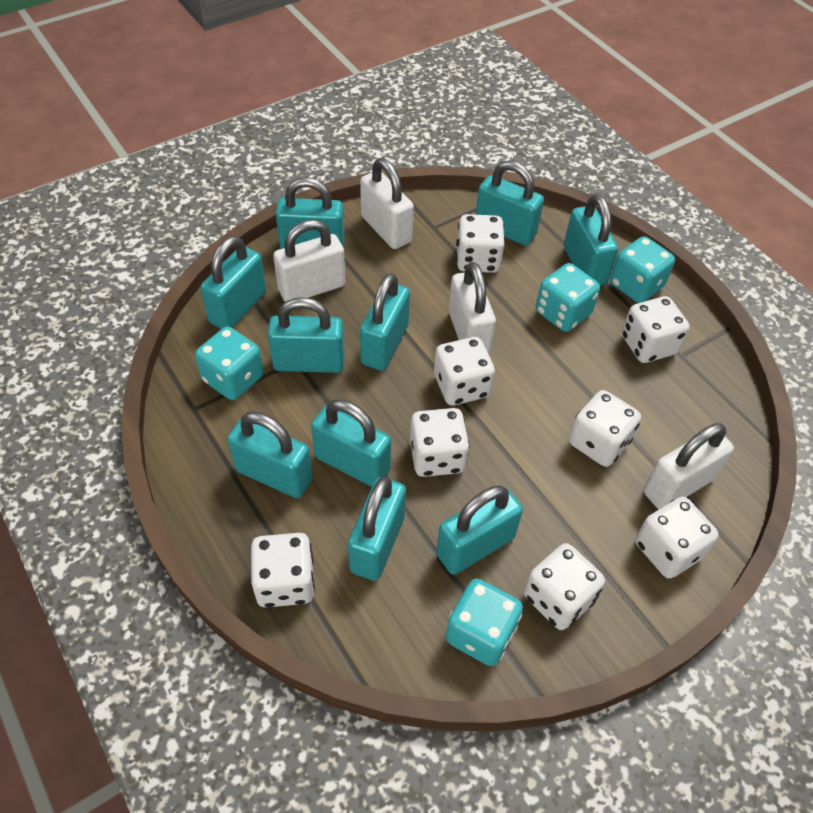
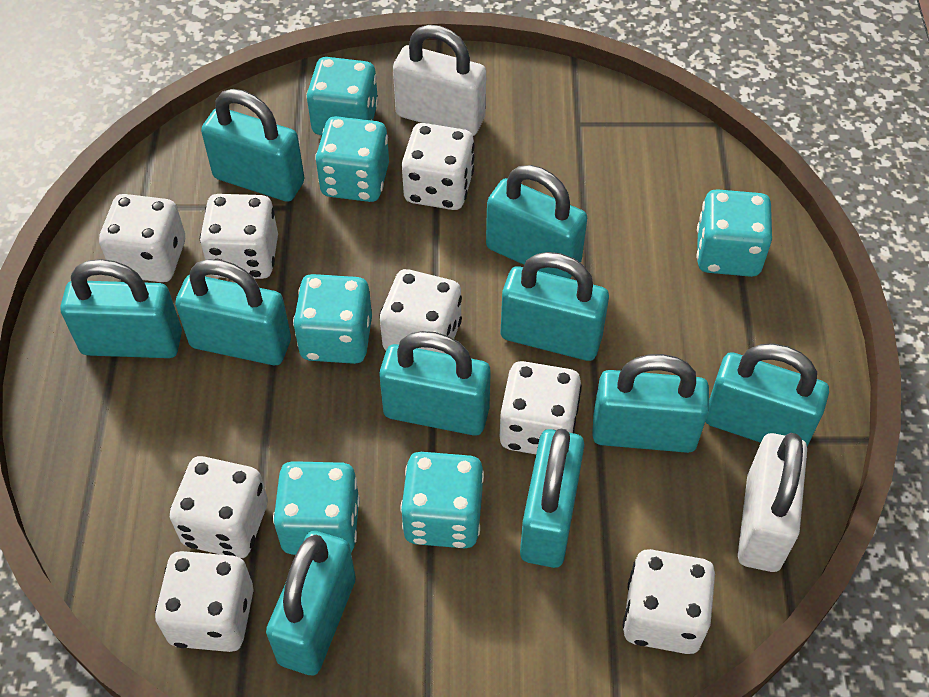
turquoise dice: [195,327,264,400] [446,578,523,666] [536,263,600,332] [610,236,675,303] = 4 -> [273,461,360,555] [293,274,372,364] [306,57,379,135] [315,116,389,202] [400,452,484,548] [697,189,772,277] = 6
white padlock: [273,220,345,302] [360,158,414,249] [449,262,496,354] [644,423,734,509] = 4 -> [393,25,486,136] [738,433,807,572] = 2

